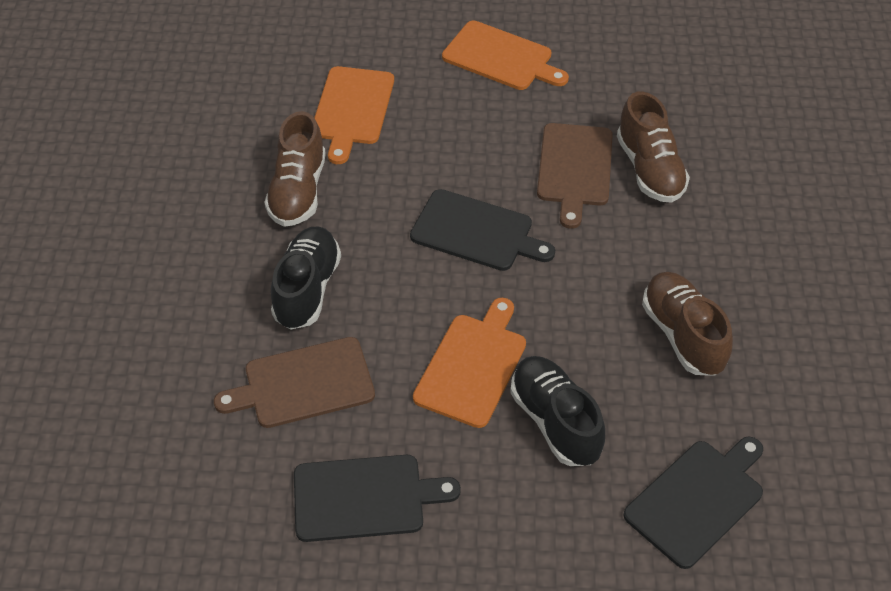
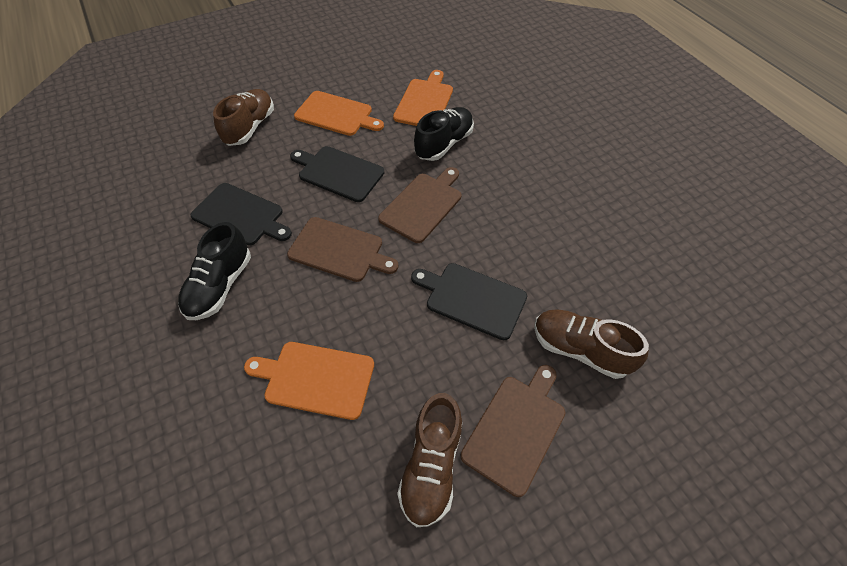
brown cutting board: [214,337,375,428] [537,123,613,229] = 2 -> [287,217,399,282] [378,167,461,243] [461,365,565,497] = 3

